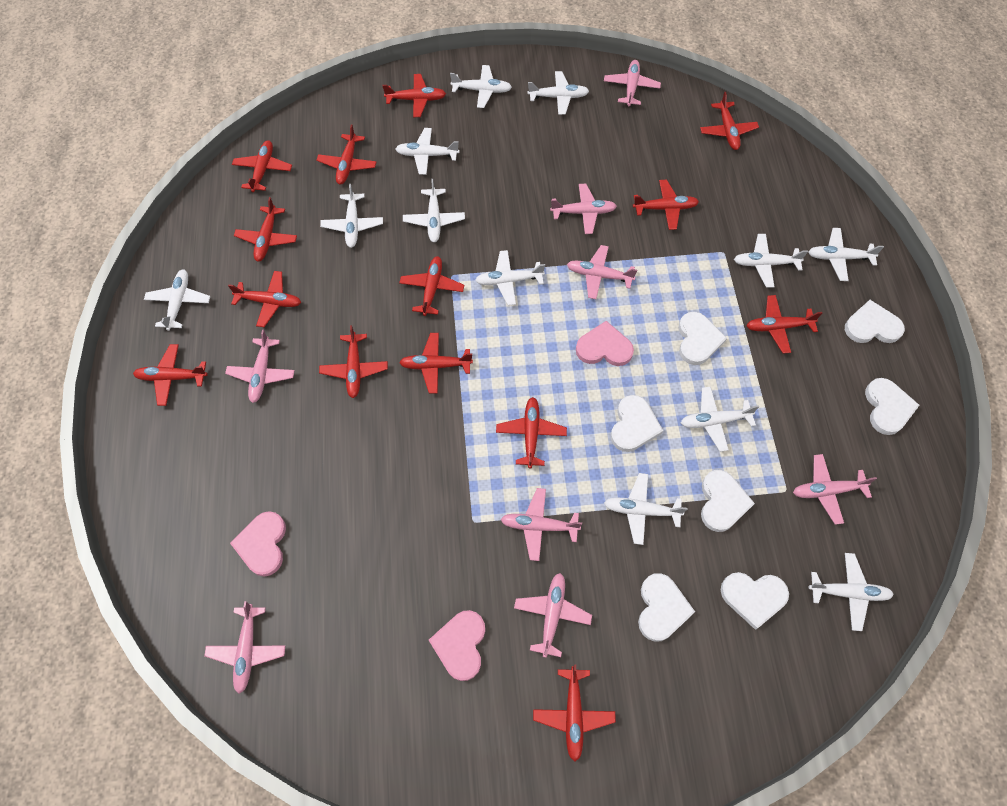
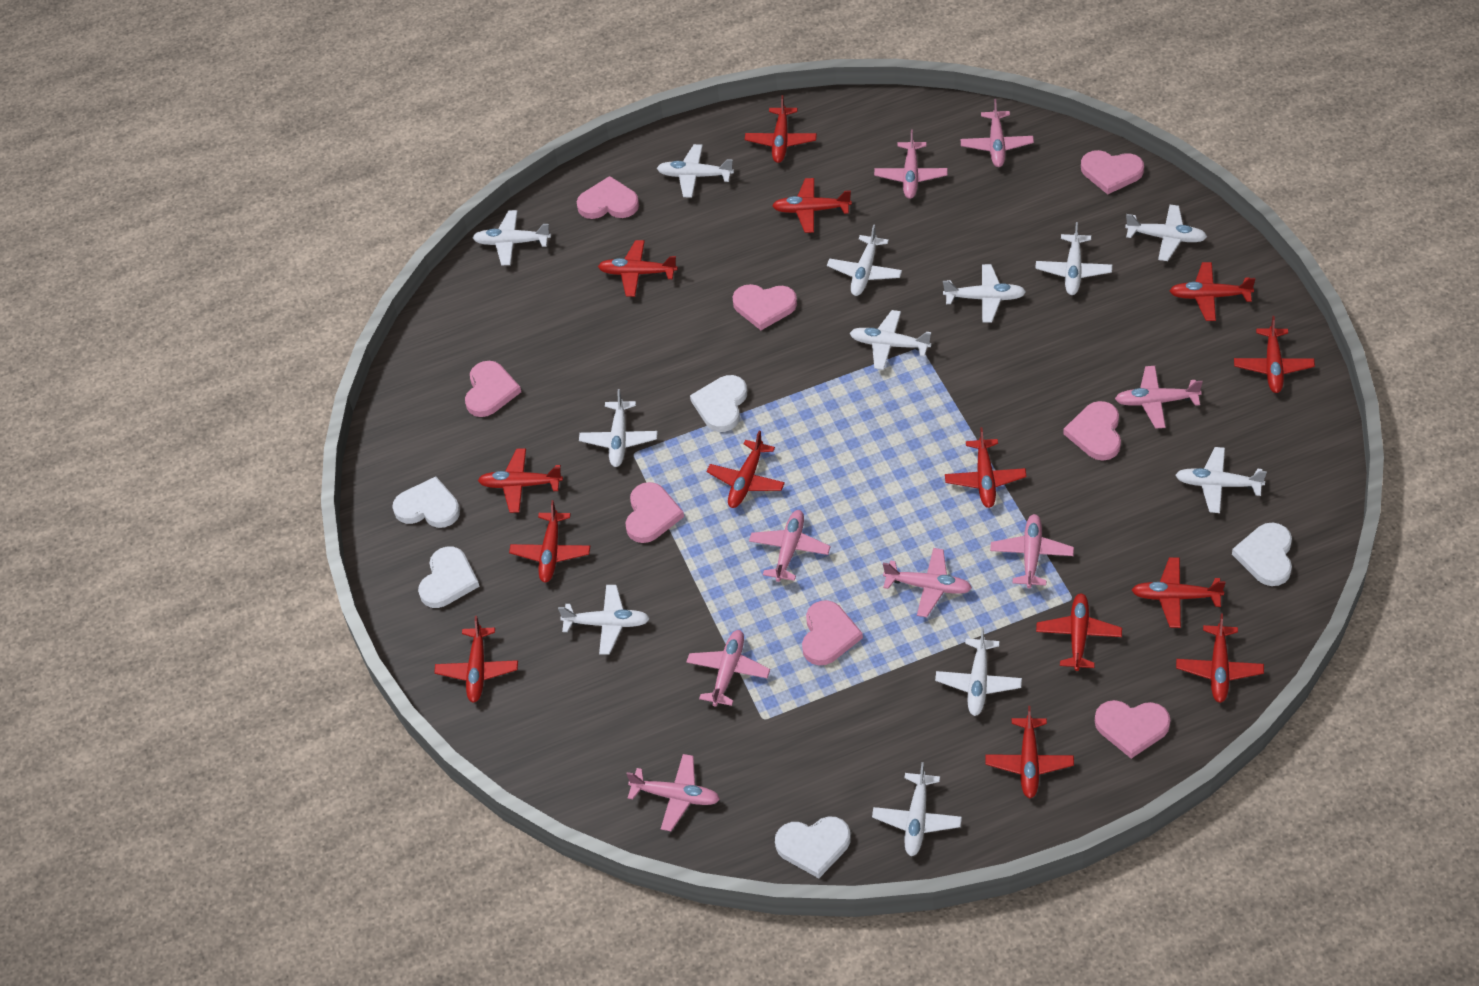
pink heart: [230,511,286,577] [429,610,485,681] [576,321,634,366] = 3 -> [465,361,521,417] [577,176,639,219] [625,482,684,543] [732,284,797,330] [802,600,863,666] [1063,401,1121,460] [1081,150,1144,194] [1095,700,1171,759] = 8
white heart: [611,395,663,452] [638,573,695,642] [678,312,727,365] [701,470,755,532] [721,572,789,630] [845,300,905,343] [865,378,920,435] = 7 -> [392,477,460,528] [418,546,480,608] [690,375,747,432] [775,816,851,878] [1232,523,1292,586] = 5

